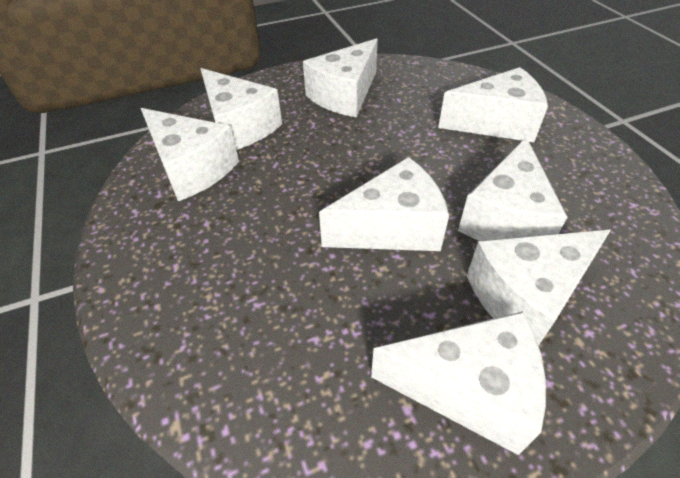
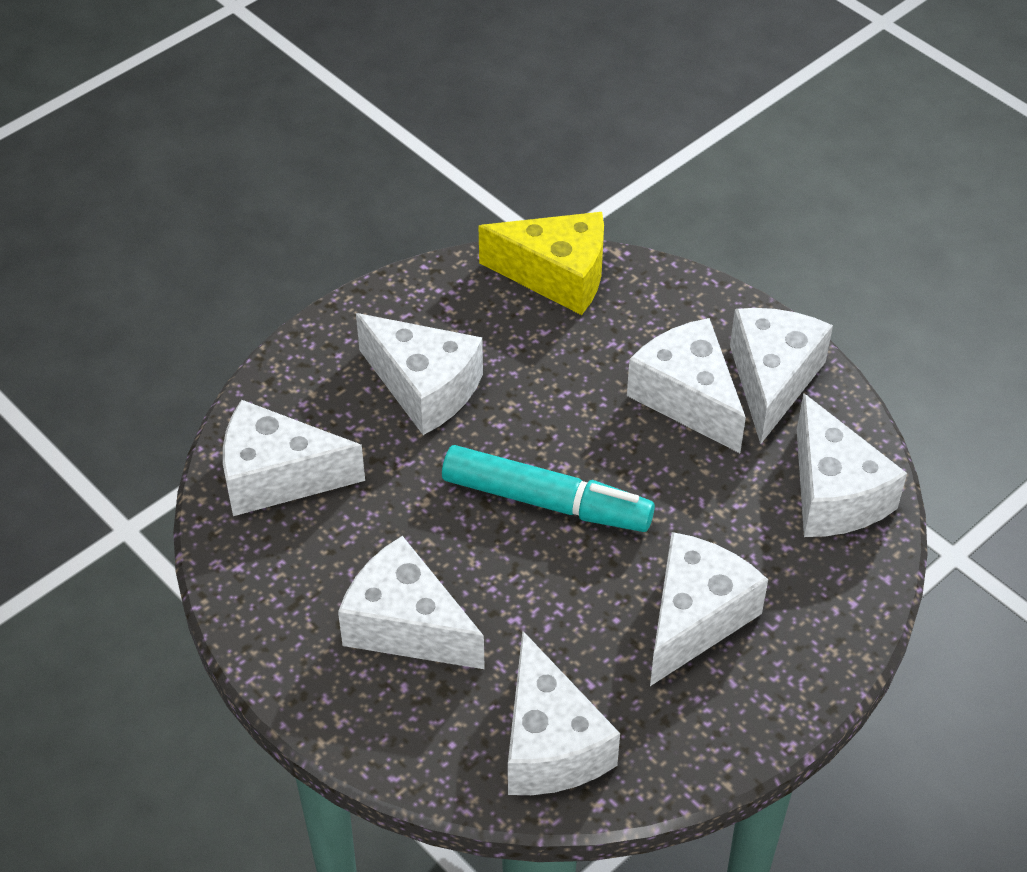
turquoise marker: none = 0 -> [442,445,655,532] = 1
yellow cheese: none = 0 -> [479,212,604,315] = 1

